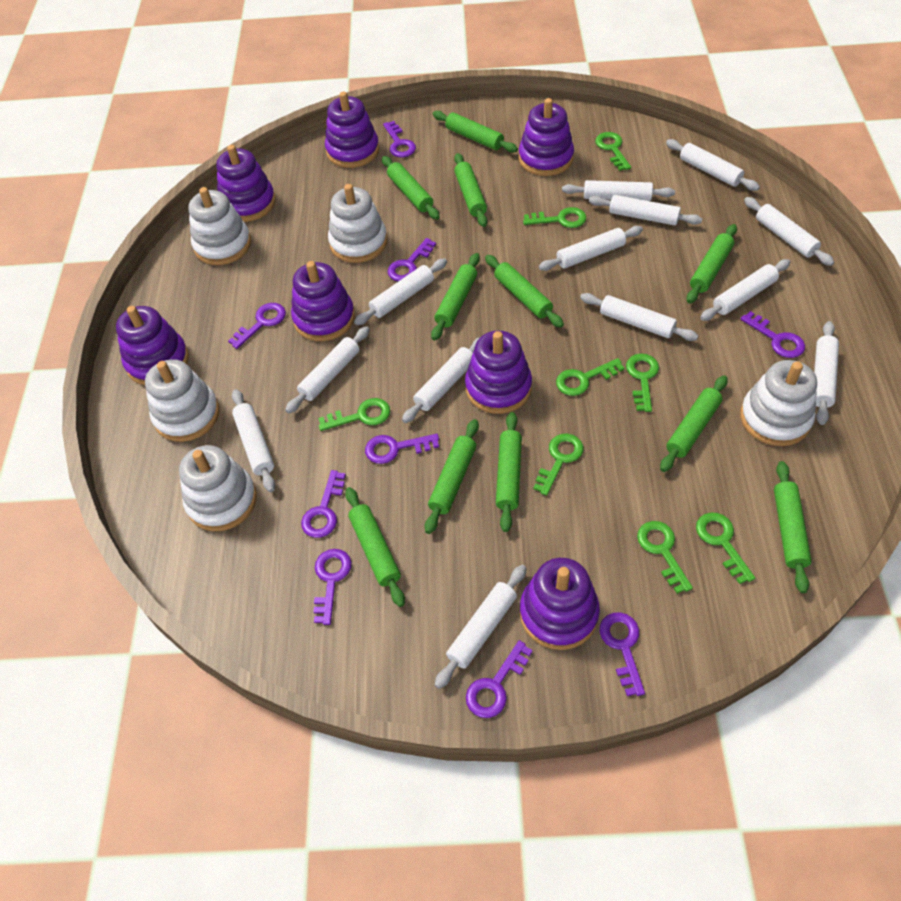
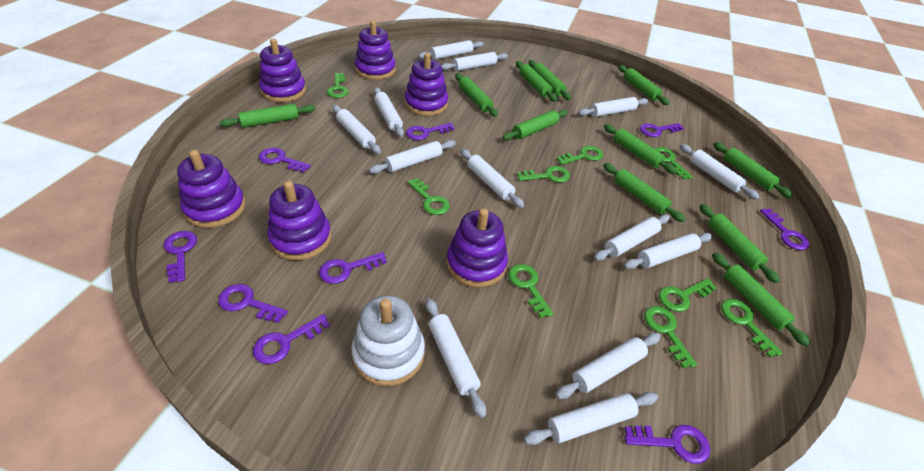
green key: [318,398,390,431] [523,207,586,228] [533,433,584,496] [556,358,624,396] [595,132,631,171] [626,354,659,412] [637,521,693,594] [696,513,755,584] = 8 -> [327,73,348,98] [407,178,450,215] [508,264,553,318] [517,166,570,182] [557,146,603,165] [644,306,697,368] [655,147,693,180] [659,278,717,312] [721,299,782,358] = 9
purple stacking toy: [116,306,189,385] [216,145,276,222] [291,261,355,341] [325,92,379,168] [465,331,532,414] [519,98,574,176] [520,558,600,650] = 7 -> [177,150,245,228] [259,39,306,102] [267,181,331,260] [355,21,396,80] [405,53,448,116] [446,208,508,288] = 6
white stacking toy: [145,359,219,442] [179,445,257,531] [188,187,251,265] [328,184,387,263] [740,360,817,446] = 5 -> [351,295,425,386] = 1

